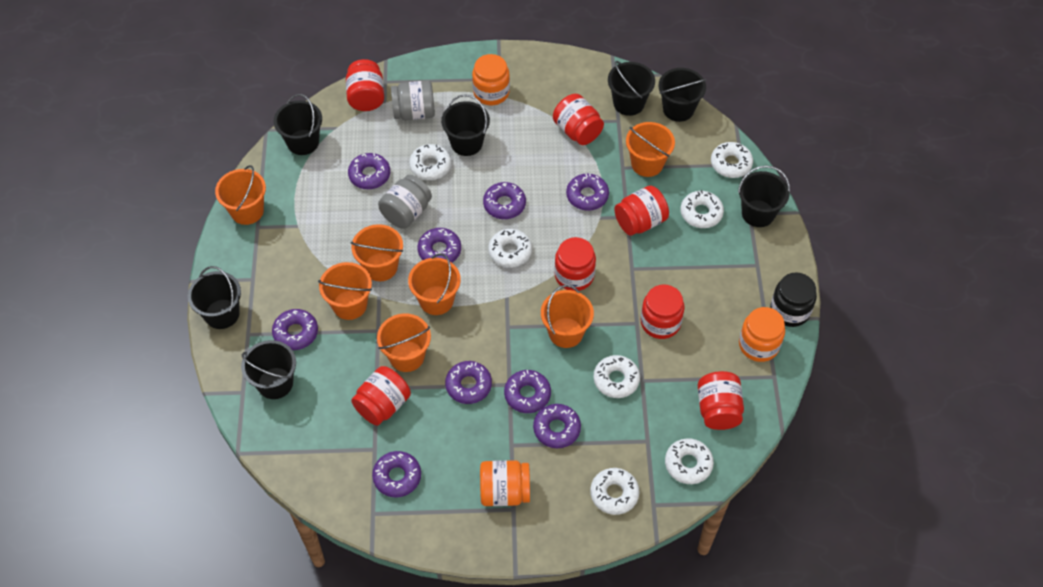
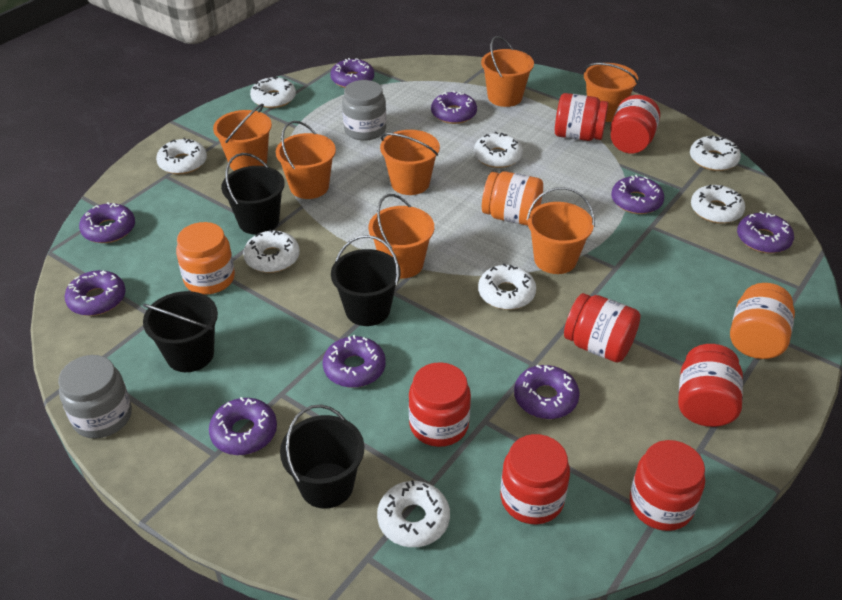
black bucket: [188,266,241,329] [241,340,296,399] [274,94,322,155] [441,94,490,156] [608,61,655,116] [658,68,706,122] [738,165,790,227] = 7 -> [143,291,218,372] [221,153,285,235] [280,405,364,509] [331,235,401,326] = 4
black jar: [770,273,817,327] = 1 -> none = 0
white donut: [409,144,451,180] [488,229,532,267] [590,468,640,515] [594,355,640,398] [665,438,714,484] [680,190,724,228] [711,142,753,178] = 7 -> [156,138,207,174] [243,229,300,273] [250,77,296,108] [377,480,450,547] [474,132,523,168] [478,264,536,310] [690,135,741,171] [691,185,745,223] = 8

